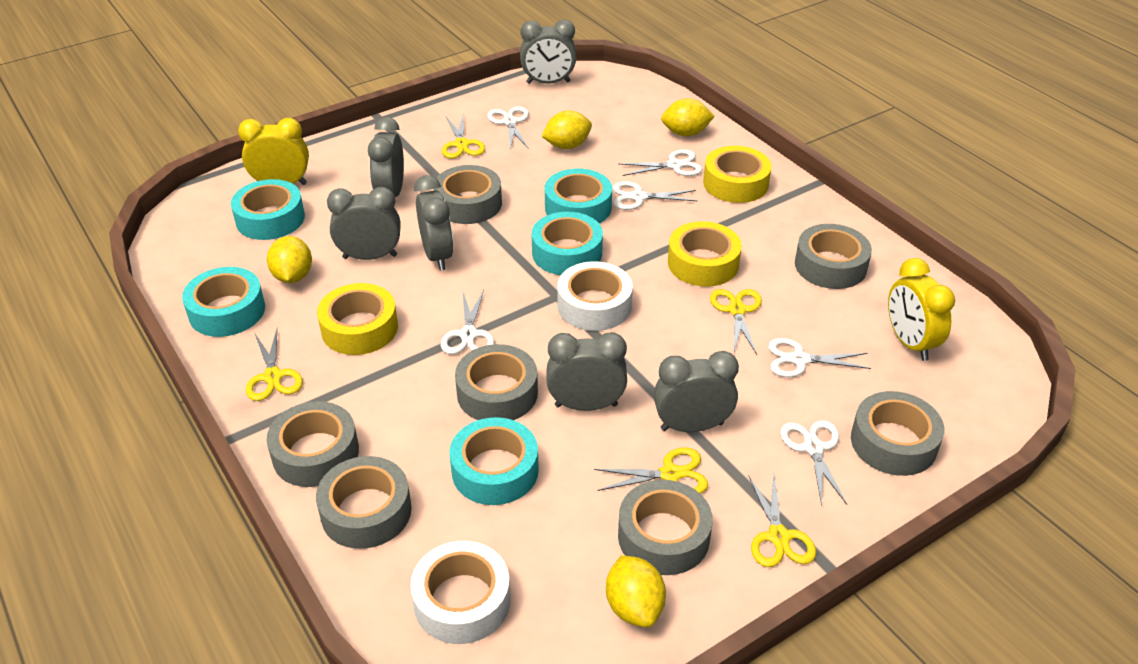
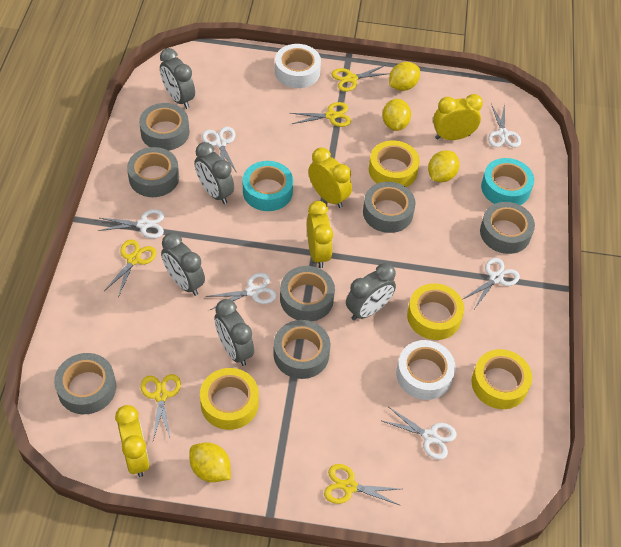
grey clock: [327,187,401,260] [368,117,404,197] [414,175,453,270] [520,20,576,84] [547,332,627,411] [654,351,739,432] = 6 -> [160,48,195,109] [161,233,205,296] [195,142,234,204] [214,299,254,366] [346,263,396,321] = 5
turquoise tape: [182,267,265,337] [231,179,305,240] [450,417,539,505] [532,212,603,275] [545,168,612,224] = 5 -> [243,161,293,211] [481,158,534,205] = 2
yellow clock: [238,118,309,185] [888,258,955,361] = 2 -> [115,405,150,477] [307,201,333,268] [308,148,352,208] [433,94,483,140] = 4
yellow tape: [317,283,398,355] [668,221,742,287] [703,146,772,203] = 3 -> [200,368,259,430] [369,140,420,187] [407,283,464,340] [471,349,532,409] = 4

